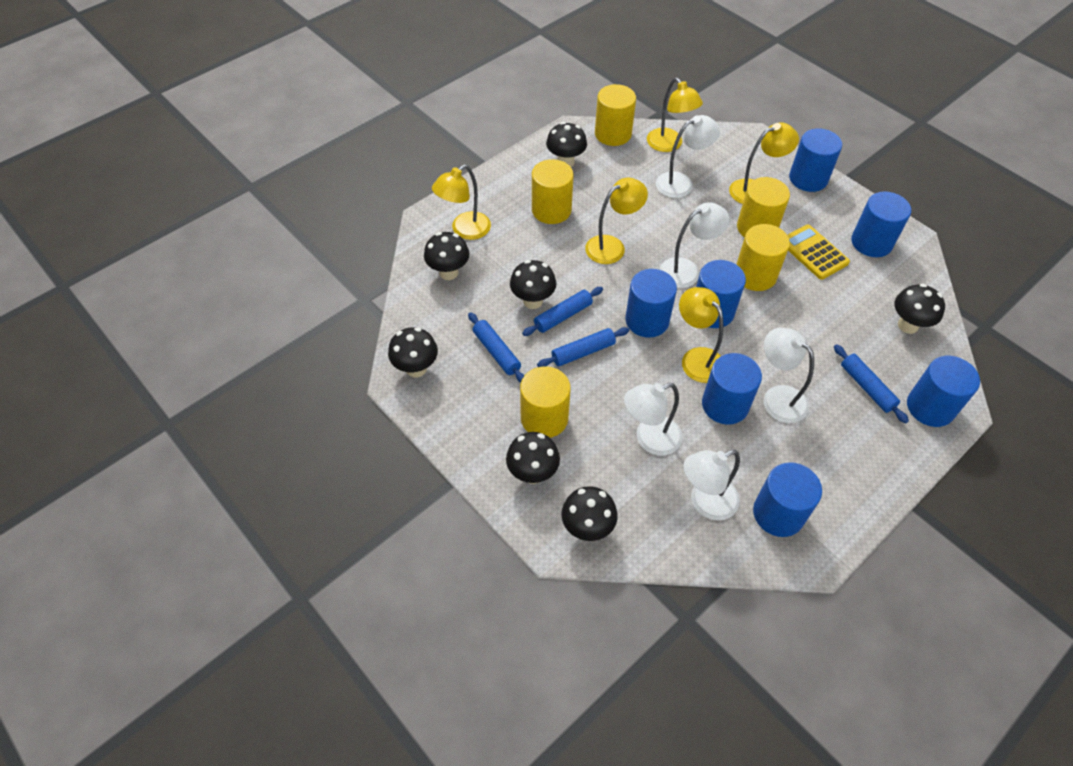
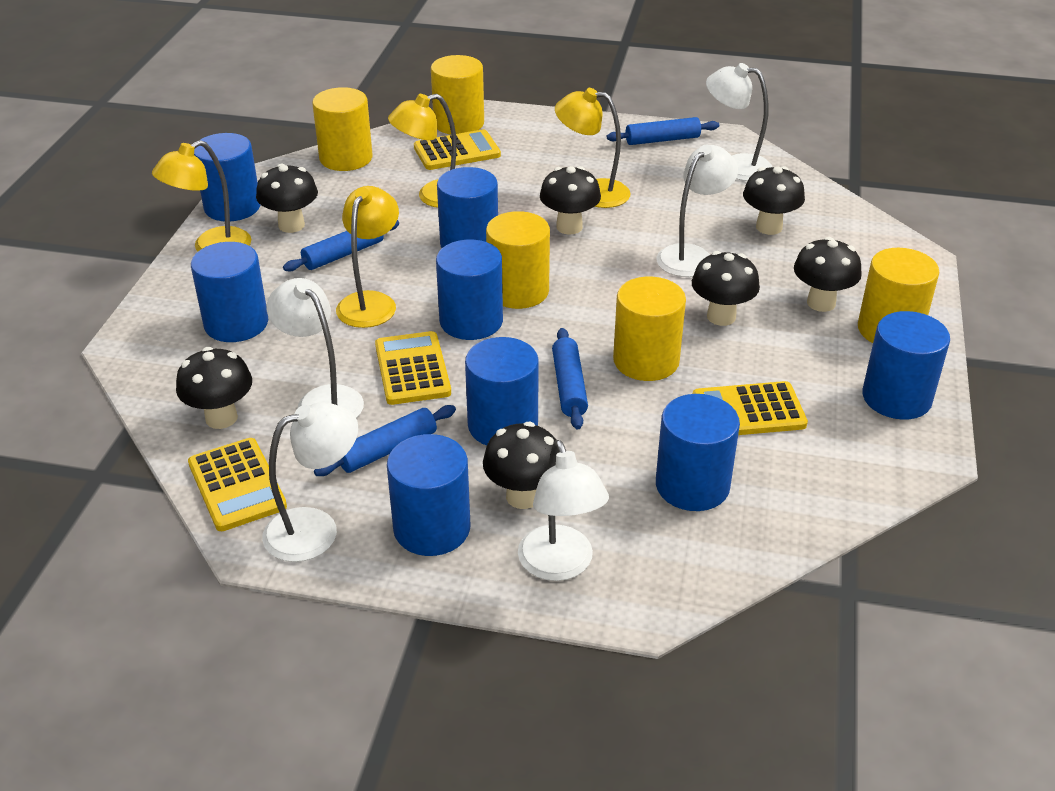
blue cylinder: [626,269,677,338] [696,260,746,328] [702,353,762,425] [753,462,822,537] [789,128,842,192] [851,192,911,257] [907,356,980,427] = 7 -> [191,242,268,342] [194,133,260,221] [387,434,470,556] [436,240,503,340] [437,167,498,248] [465,337,539,446] [656,394,740,511] [863,311,950,420] = 8
yellow calculator: [787,225,850,280] = 1 -> [188,438,287,531] [375,331,451,405] [414,129,501,170] [693,381,808,435] = 4
yellow lamp: [432,165,491,240] [585,178,648,264] [647,78,703,152] [679,287,723,383] [729,122,799,204] = 5 -> [152,140,251,251] [336,186,399,328] [388,94,457,208] [555,88,631,208] = 4

